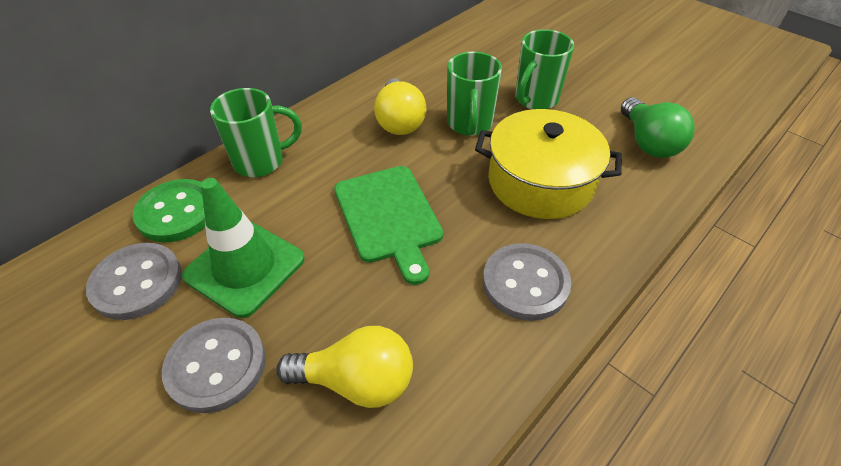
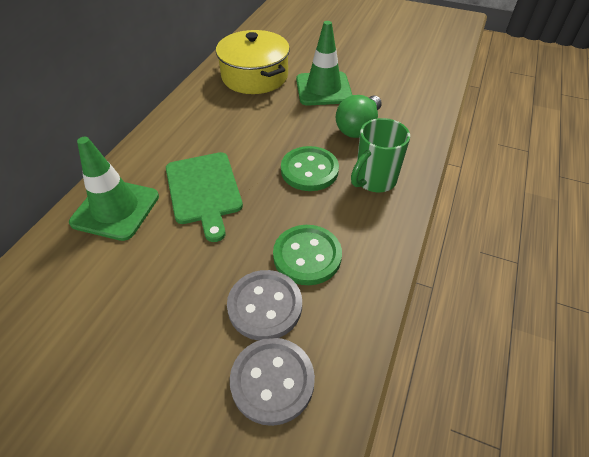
green button: [133,179,205,242] = 1 -> [273,225,342,285] [281,146,339,191] = 2
green mug: [210,88,302,177] [447,52,502,136] [515,29,574,109] = 3 -> [351,118,410,192] = 1
green traffic cone: [182,178,305,318] = 1 -> [69,137,159,241] [296,21,352,106] = 2
grey button: [86,243,182,320] [162,318,266,413] [483,243,571,321] = 3 -> [227,270,302,341] [230,338,315,426] = 2
yellow light bulb: [276,326,413,408] [374,78,427,135] = 2 -> none = 0

